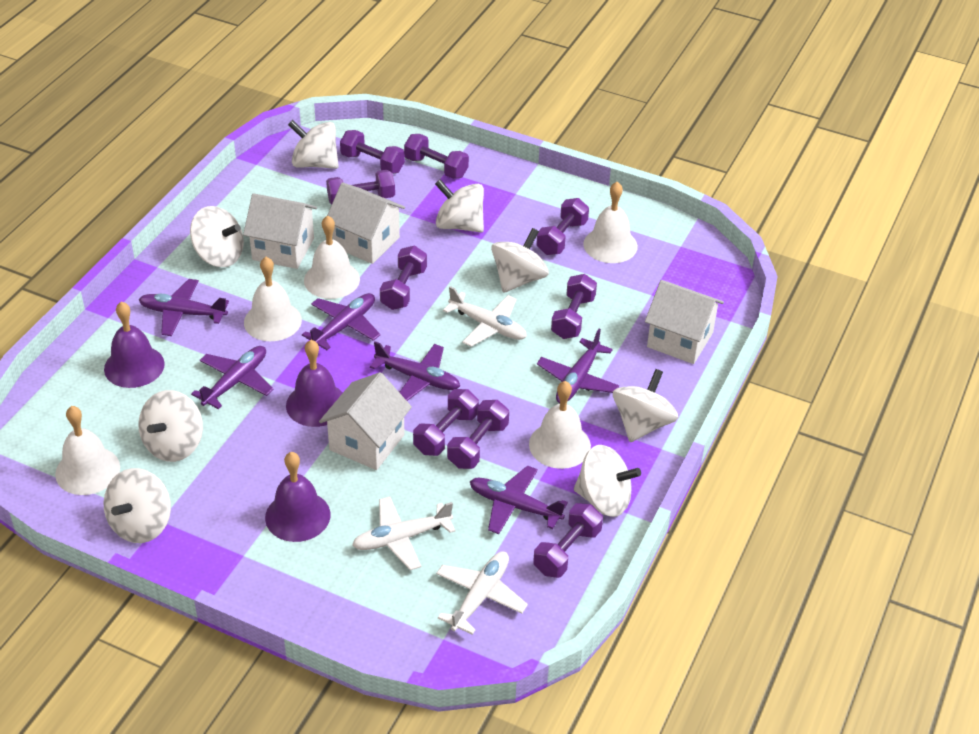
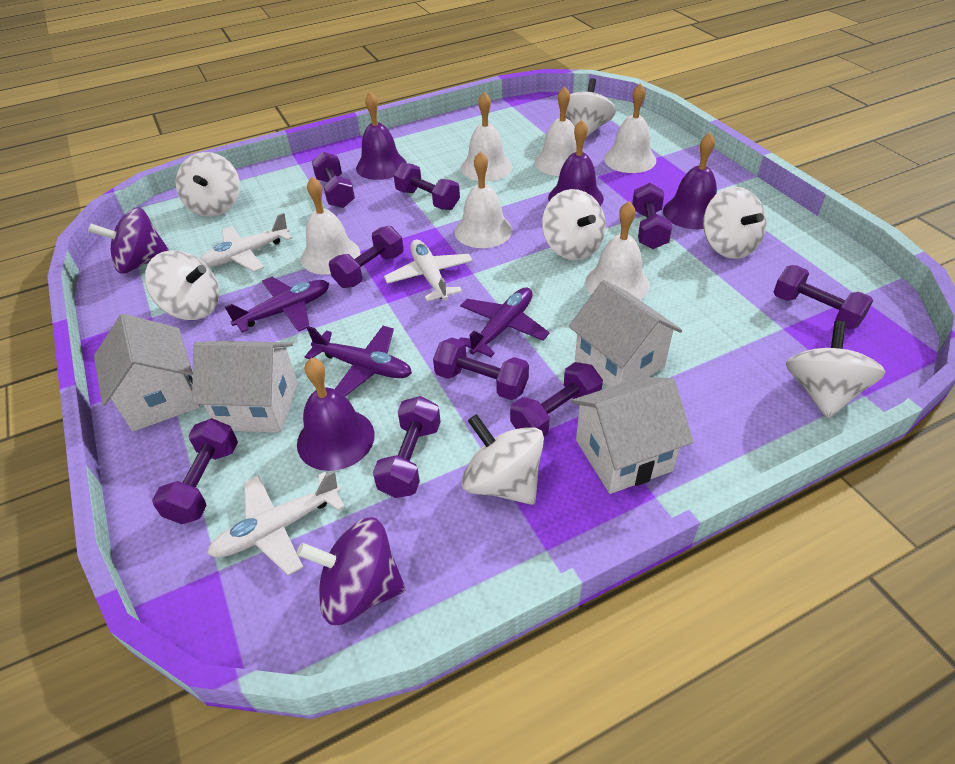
purple bell: [104,301,165,388] [265,452,330,542] [286,340,343,427] = 3 -> [297,358,375,471] [356,92,407,180] [548,120,604,206] [663,133,717,229] = 4
purple plane: [139,279,229,336] [191,346,274,409] [302,293,380,350] [370,341,460,401] [470,466,568,534] [537,329,619,403] = 6 -> [225,277,329,333] [305,326,412,396] [459,287,550,357] = 3
purple spinning top: none = 0 -> [88,207,170,274] [297,517,405,625] = 2
white bell: [55,406,120,495] [244,257,302,341] [304,215,360,299] [529,381,591,469] [583,182,638,263] = 5 -> [301,177,361,275] [455,151,512,248] [461,92,512,181] [534,86,577,176] [585,201,650,300] [604,83,656,173] = 6
white spinning top: [104,468,171,543] [138,390,203,462] [190,206,244,267] [288,120,339,169] [435,180,484,232] [491,228,549,293] [574,445,641,517] [613,369,678,442] = 8 -> [145,250,219,320] [176,152,240,217] [462,414,544,505] [542,189,606,260] [566,78,616,137] [703,187,767,259] [786,321,885,419] = 7

